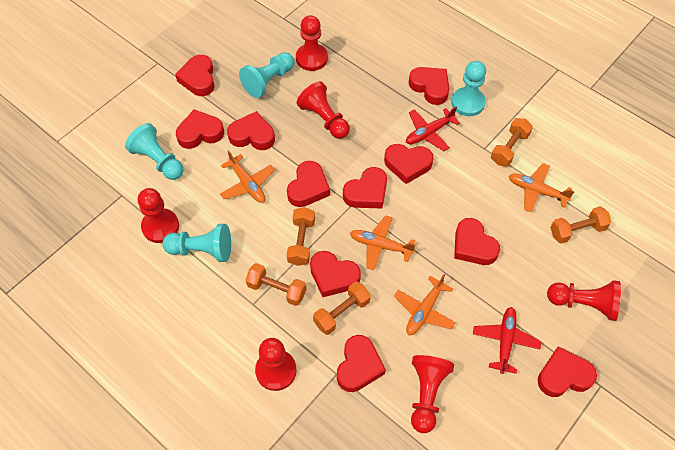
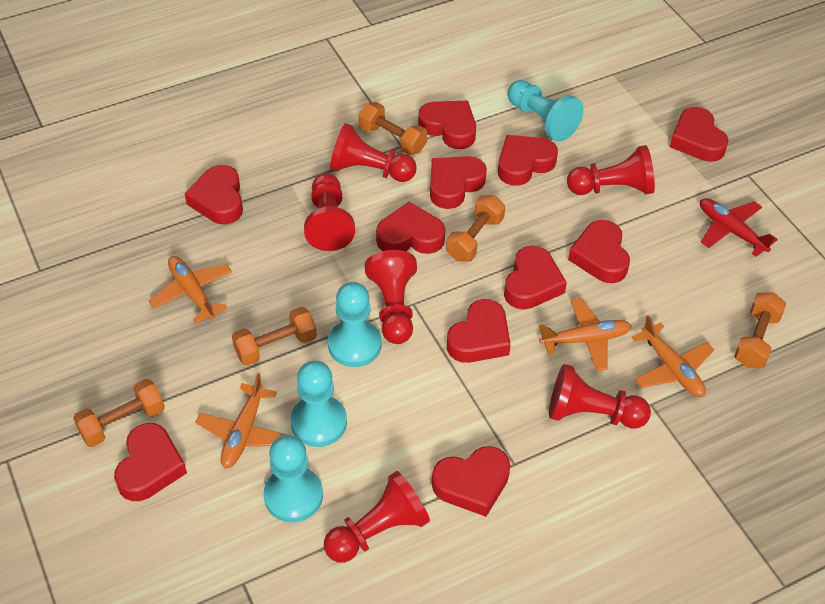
red plane: [406,107,460,151] [473,307,541,374] = 2 -> [700,198,778,257] = 1

